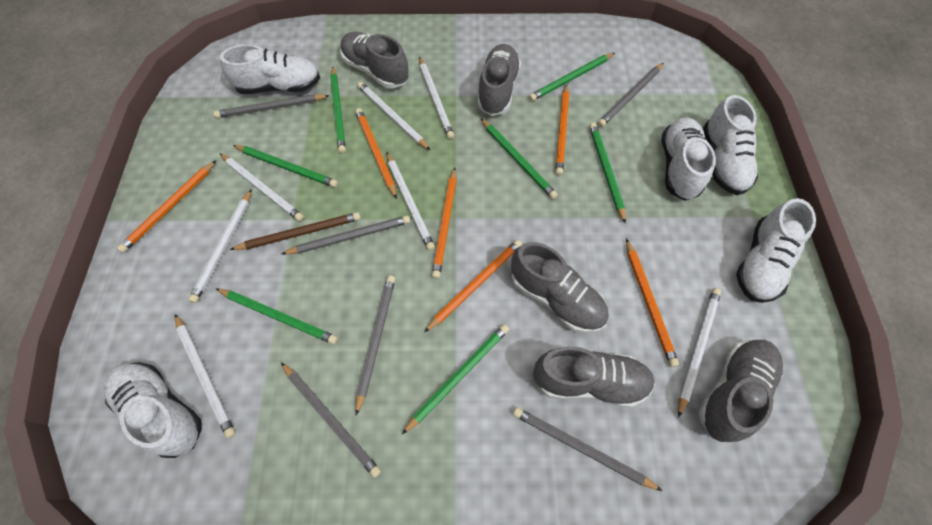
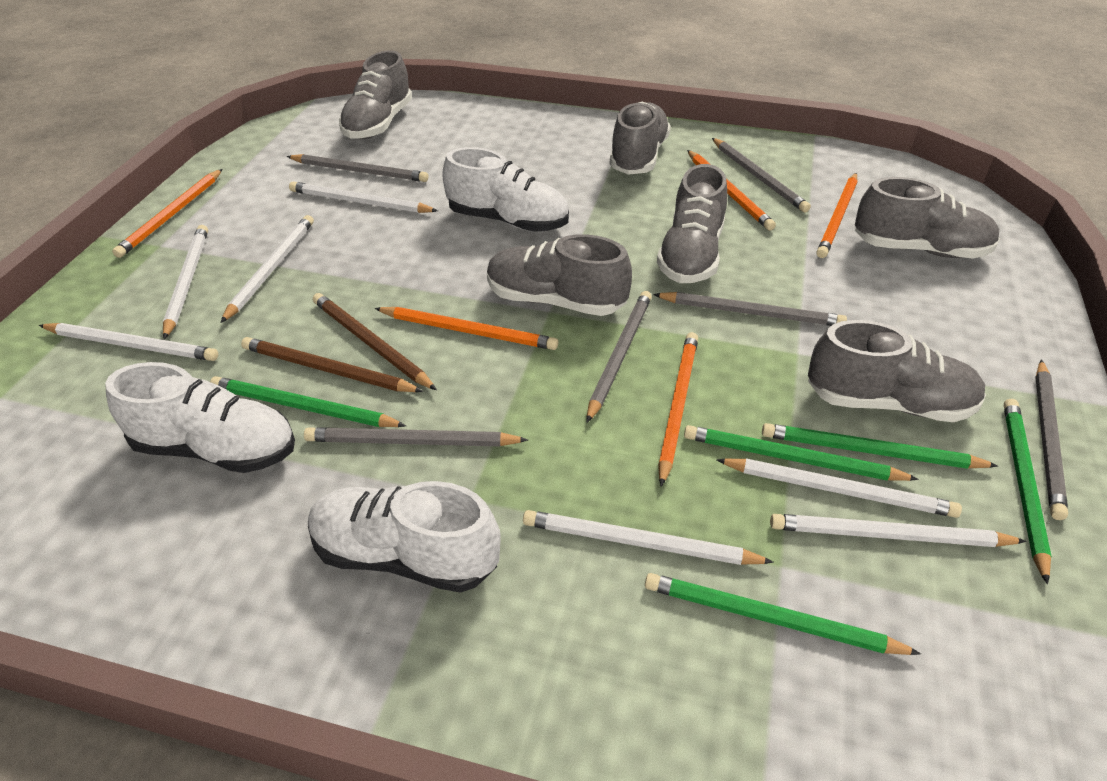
brown pencil: [230,212,361,250] = 1 -> [241,337,423,392] [313,293,437,390] = 2
green pencil: [216,289,338,344] [233,145,338,188] [330,66,346,153] [402,324,509,434] [480,118,558,199] [529,53,615,101] [589,122,626,224] = 7 -> [210,376,406,427] [645,573,921,655] [684,425,919,481] [762,423,998,469] [1004,399,1052,584] = 5
grey shoe: [340,32,409,88] [477,44,521,116] [511,242,609,334] [533,346,655,408] [699,340,783,443] = 5 -> [339,50,412,139] [487,234,632,316] [610,102,671,175] [657,164,727,283] [808,320,986,422] [855,177,1000,258] = 6
orange pencil: [117,160,216,253] [355,108,397,199] [425,239,522,332] [432,168,457,279] [555,84,569,176] [626,239,679,367] = 6 -> [112,169,222,258] [374,307,558,350] [658,332,698,487] [687,150,776,231] [817,173,858,258] = 5
white shoe: [103,362,202,458] [220,44,320,94] [662,118,716,200] [703,95,758,195] [736,198,816,303] = 5 -> [105,362,295,473] [308,481,501,593] [442,147,569,232] = 3

